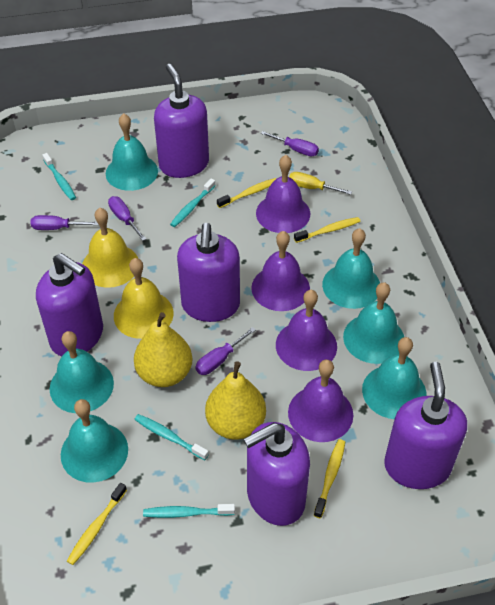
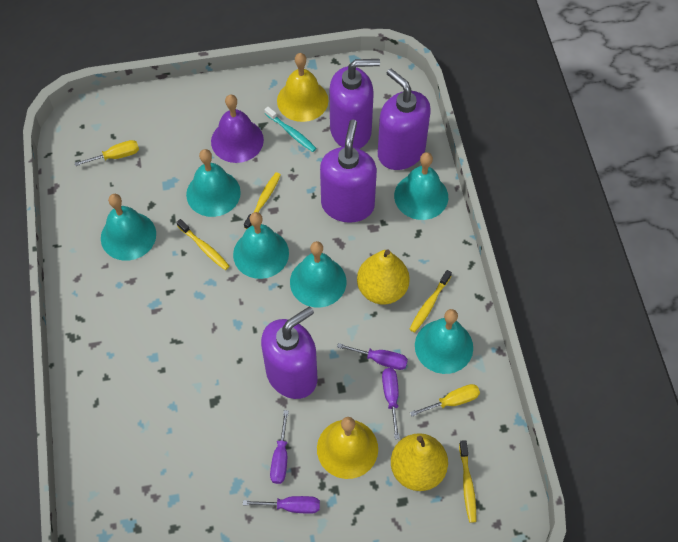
purple bell: [251,231,310,311] [256,155,310,233] [276,290,337,371] [288,360,353,442] = 4 -> [211,94,264,163] = 1
purple soap dispenser: [36,253,103,357] [154,64,209,178] [177,223,240,322] [244,422,310,526] [384,362,467,489] = 5 -> [261,307,317,399] [320,119,377,223] [329,59,380,149] [378,69,431,170] = 4
turquoise toothbrush: [42,153,76,200] [134,414,209,460] [143,504,235,518] [170,178,216,227] = 4 -> [264,107,316,152] = 1
yellow screwdriver: [289,172,352,195] = 1 -> [75,140,139,166] [410,384,480,417] = 2

